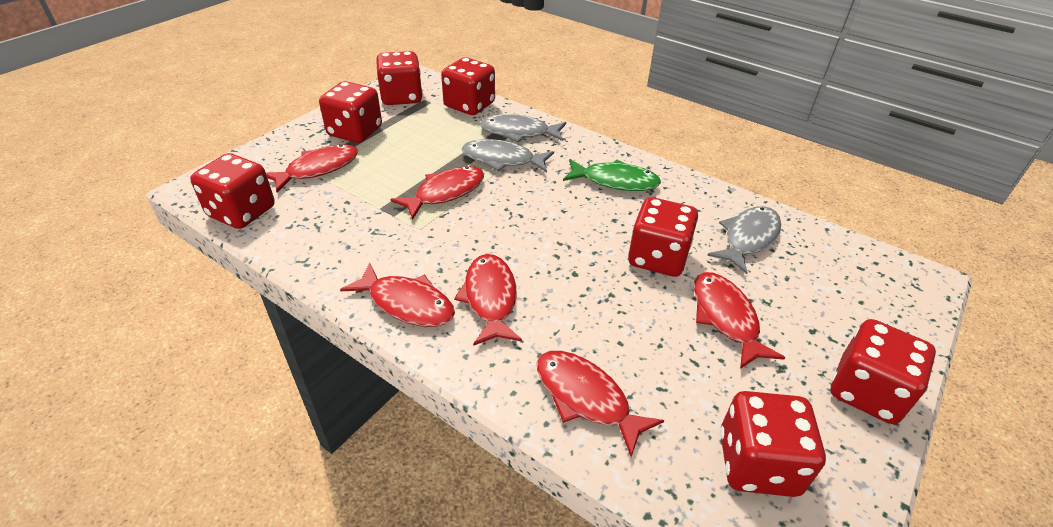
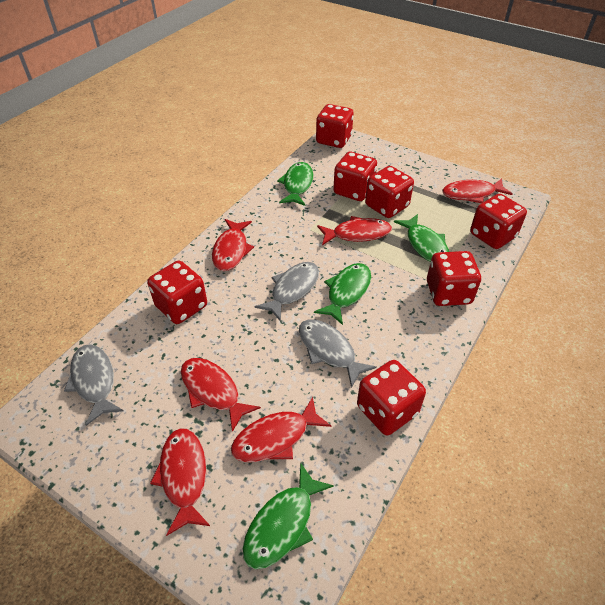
green fish: [563,159,661,191] = 1 -> [243,462,334,569] [277,162,314,206] [314,263,371,325] [394,214,449,262] = 4

